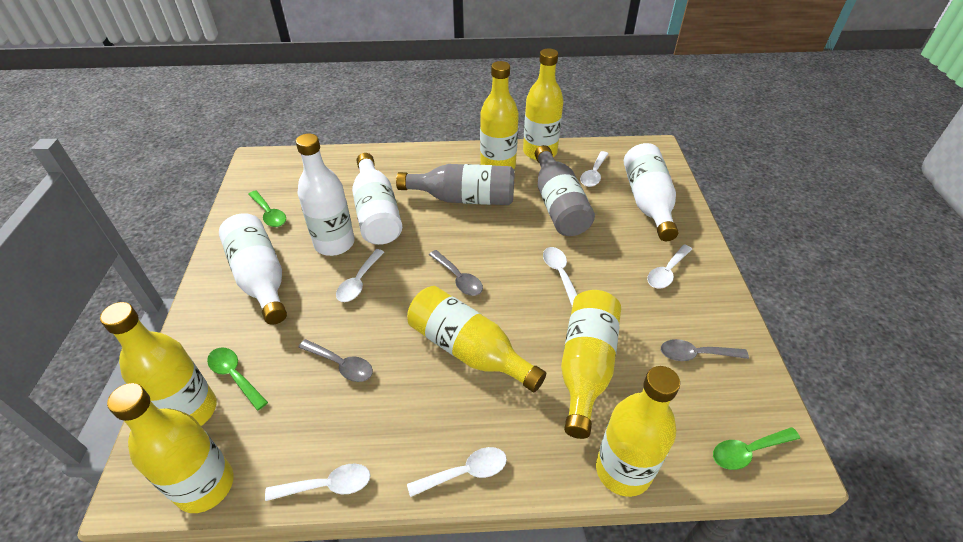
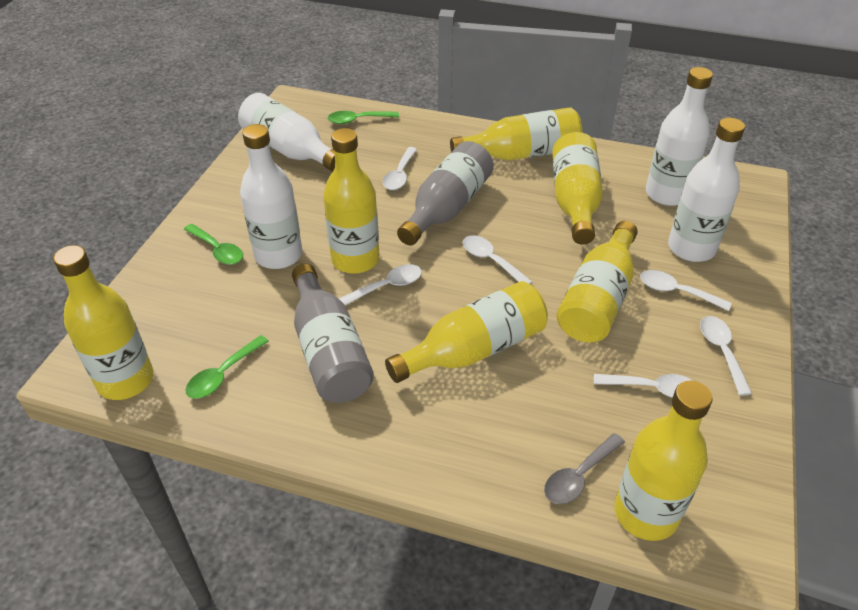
grey spoon: [298,339,373,382] [429,250,483,296] [661,339,749,361] = 3 -> [544,433,625,504] = 1

